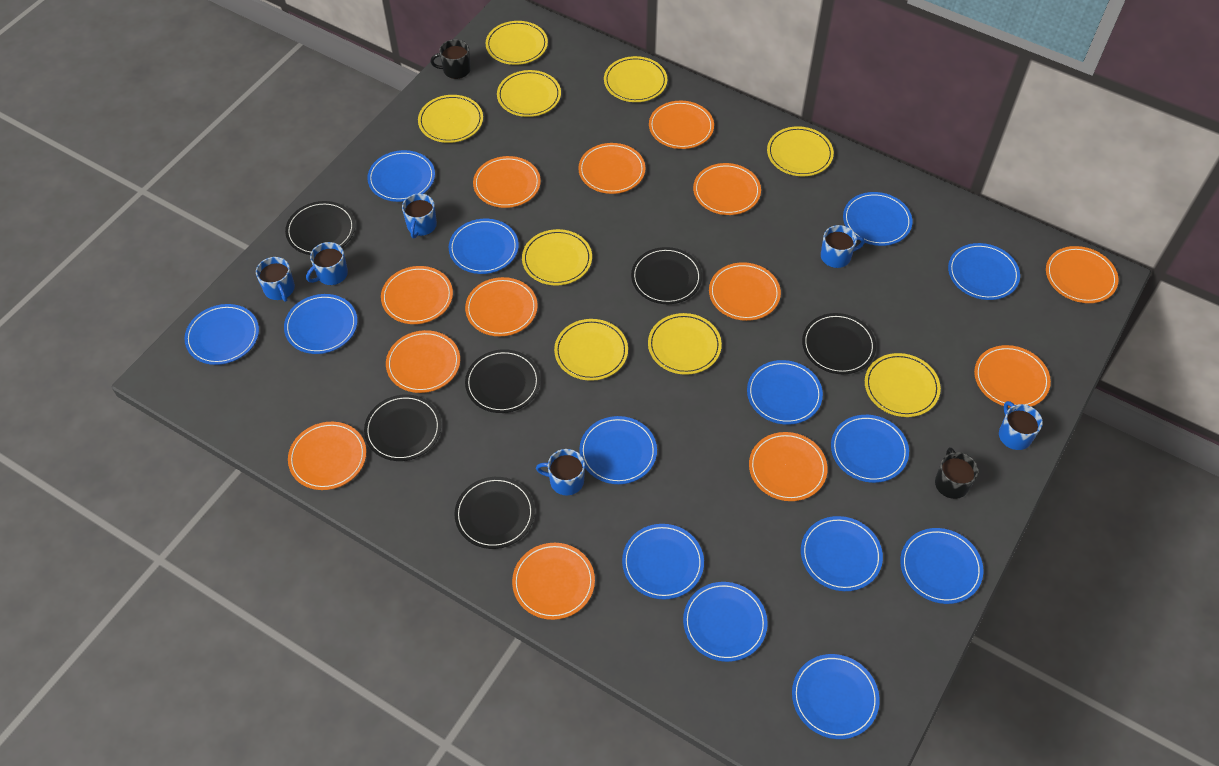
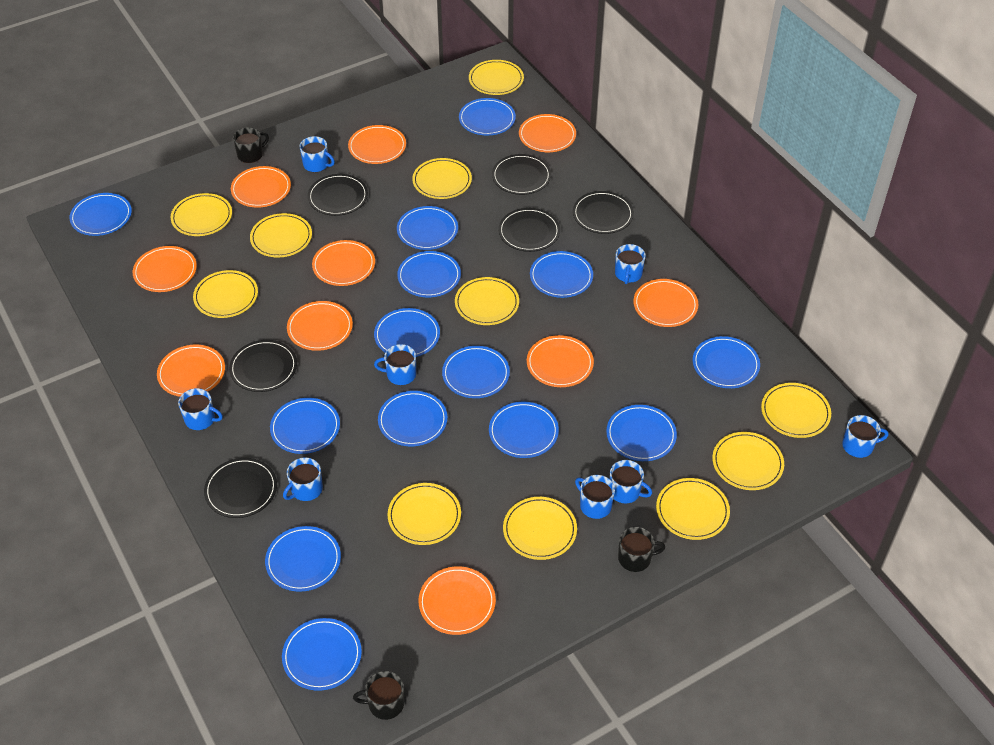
black mug: [430,39,471,79] [935,447,978,499] = 2 -> [233,127,269,163] [353,671,404,720] [618,527,665,572] = 3
blue mug: [256,257,295,302] [306,242,348,285] [402,193,437,238] [536,449,585,495] [821,225,865,268] [999,401,1043,450] = 6 -> [178,388,223,430] [283,457,323,501] [300,136,335,172] [374,344,416,385] [575,475,615,519] [609,460,652,503] [615,244,645,284] [842,415,889,458] = 8
orange plate: [288,422,366,490] [381,266,453,324] [386,330,460,393] [465,277,538,336] [473,156,541,208] [512,543,595,620] [578,143,645,194] [649,101,714,149] [693,163,761,215] [709,262,781,321] [749,432,828,501] [974,345,1051,408] [1046,246,1119,303] = 13 -> [133,246,197,292] [157,344,225,397] [231,166,291,208] [287,301,353,351] [312,240,375,286] [348,125,406,164] [418,566,496,635] [519,114,576,152] [527,335,594,387] [633,279,698,327] = 10
yellow plate: [418,95,483,143] [486,21,548,65] [497,70,561,117] [522,229,592,285] [554,319,628,381] [604,56,667,102] [648,313,722,375] [767,126,834,176] [865,353,941,417] = 9 -> [171,193,232,236] [193,270,258,318] [250,213,312,257] [388,483,461,545] [412,158,472,199] [455,277,519,325] [469,60,524,95] [503,497,577,560] [656,478,730,540] [712,432,784,490] [761,383,831,438] = 11

